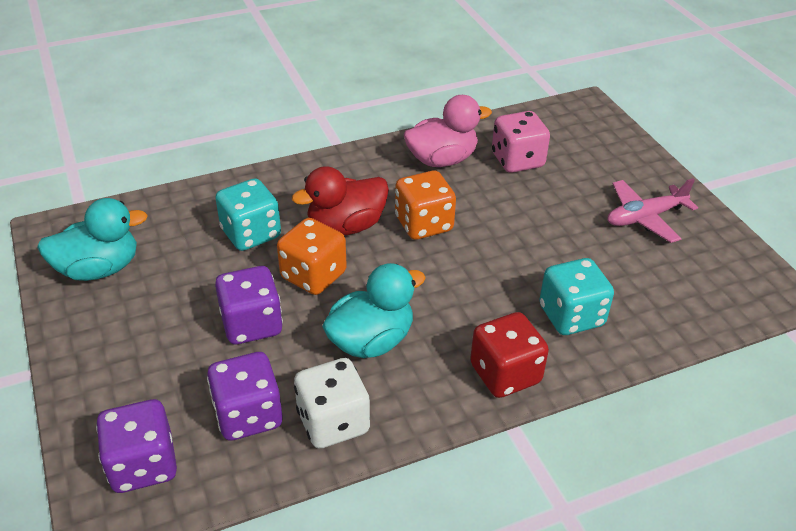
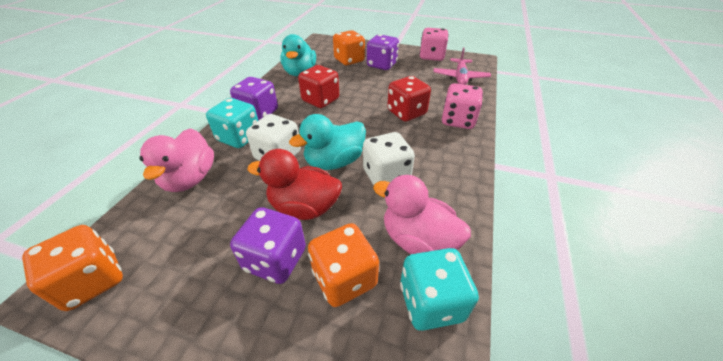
orange dice: [277,218,347,295] [395,171,456,240] = 2 -> [22,225,123,311] [308,223,379,307] [333,30,365,65] = 3
pink dice: [492,111,550,173] = 1 -> [419,28,449,61] [442,83,483,129] = 2
pink duck: [403,95,492,167] = 1 -> [139,128,214,192] [373,175,471,254] = 2
red dice: [470,312,549,398] = 1 -> [298,65,339,108] [387,76,431,122] = 2
white dice: [294,358,370,448] = 1 -> [246,114,301,161] [363,132,415,185] = 2

